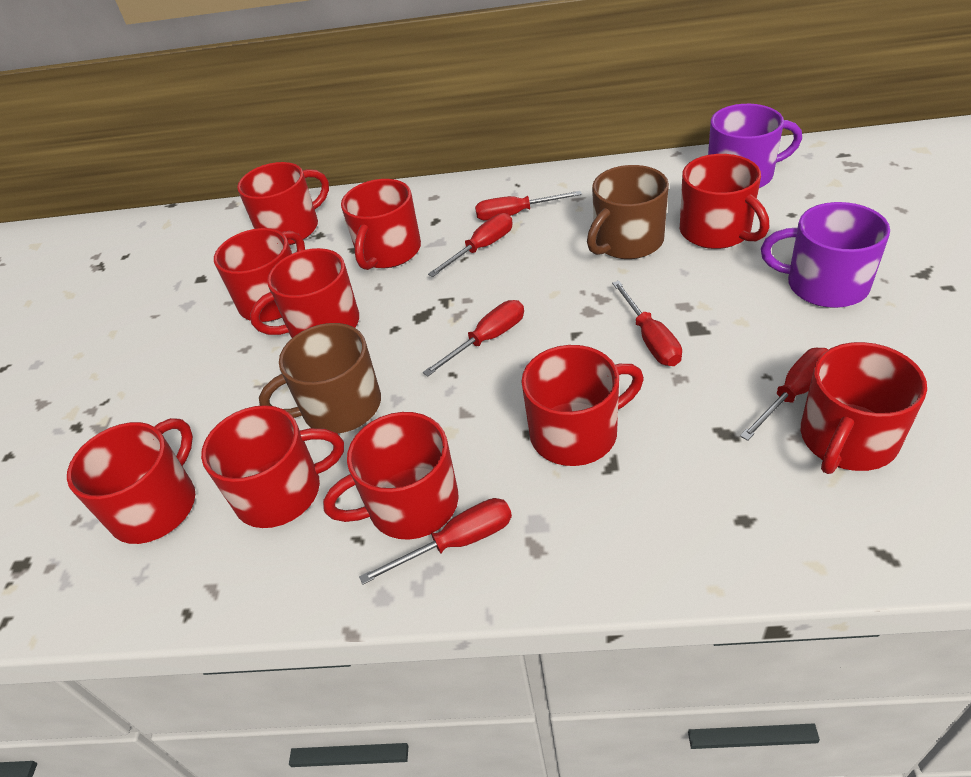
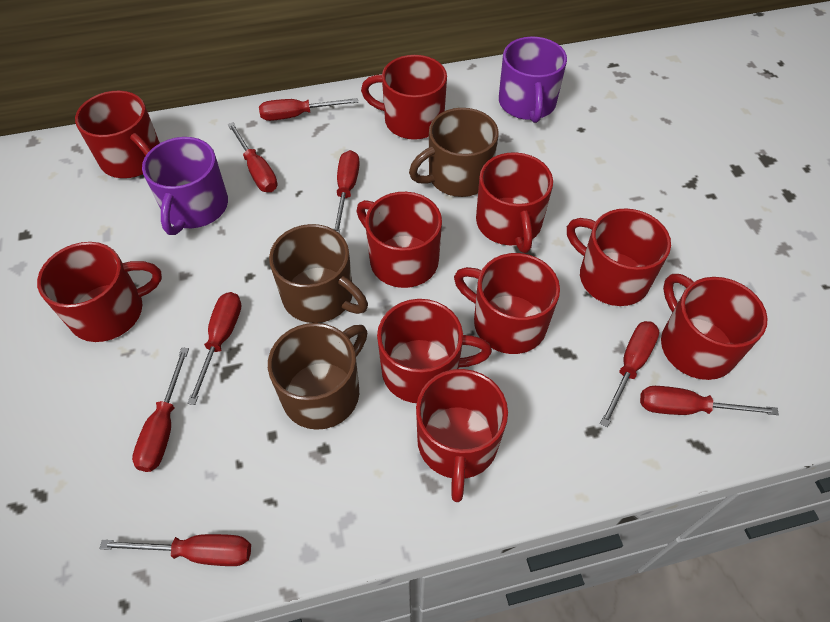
brown mug: [259,323,381,434] [587,165,669,259] = 2 -> [268,323,367,430] [269,224,368,323] [409,108,499,197] = 3
red screwdriver: [359,498,512,585] [423,300,524,376] [428,213,513,277] [475,191,582,221] [612,281,682,366] [740,348,828,441] = 6 -> [100,534,251,566] [132,347,189,472] [187,292,242,405] [228,122,278,192] [259,98,358,121] [333,150,360,233] [600,321,659,427] [640,386,779,415] = 8

